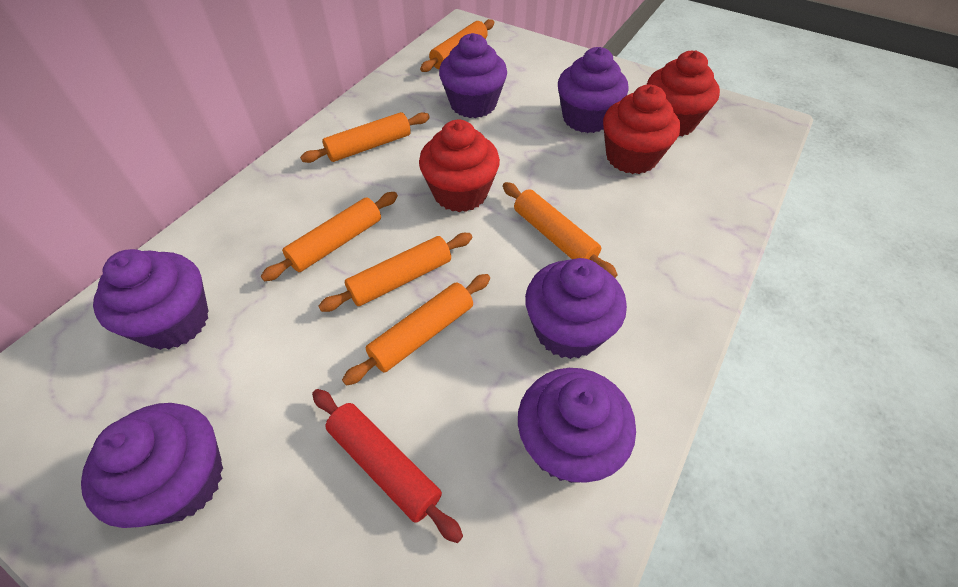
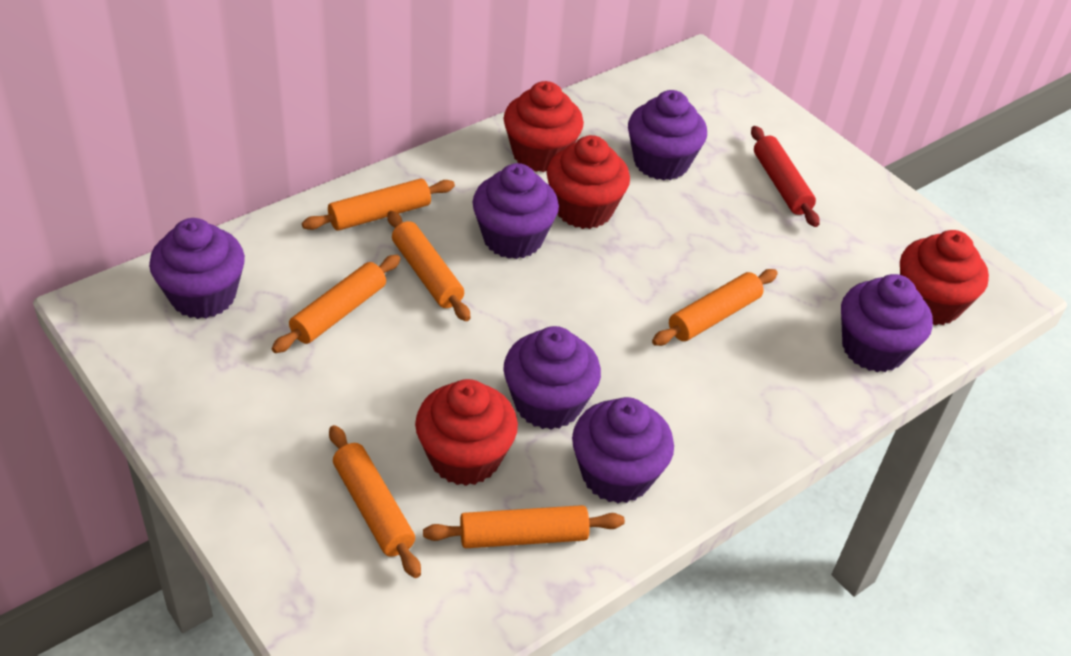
red cupcake: [419,120,500,212] [603,85,680,174] [647,51,720,136] = 3 -> [415,379,518,486] [503,81,584,172] [547,135,630,229] [900,230,989,325] = 4

